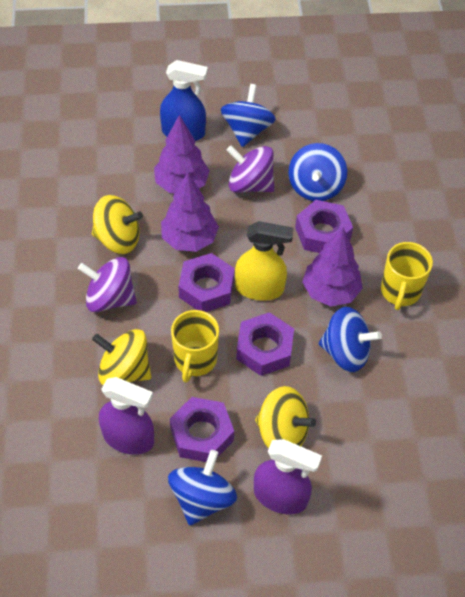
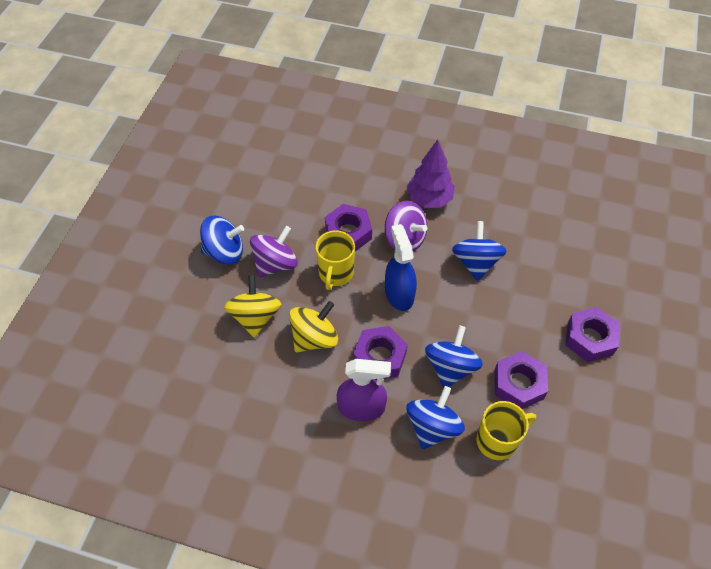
purple spray bottle: [99,377,154,455] [254,439,322,514] = 2 -> [337,359,391,421] = 1
purple tree: [154,115,210,193] [161,172,219,252] [302,228,363,306] = 3 -> [407,139,455,208] = 1
yellow spinning top: [92,195,143,254] [92,329,151,385] [255,386,316,449] = 3 -> [224,275,281,338] [289,301,338,352] = 2
yellow spray bottle: [235,221,294,301] = 1 -> none = 0

